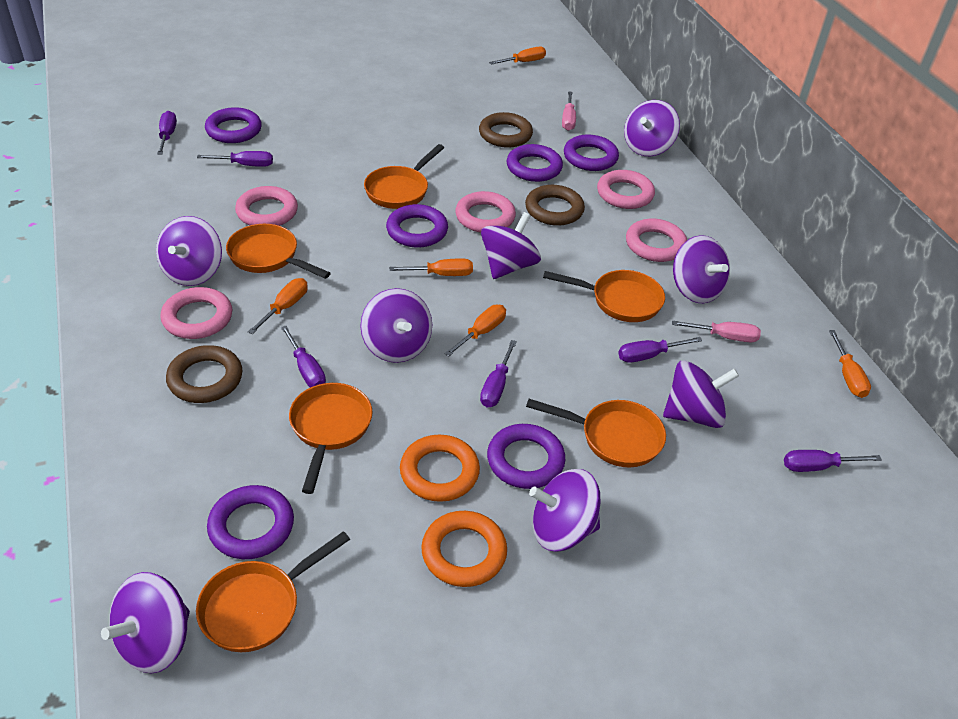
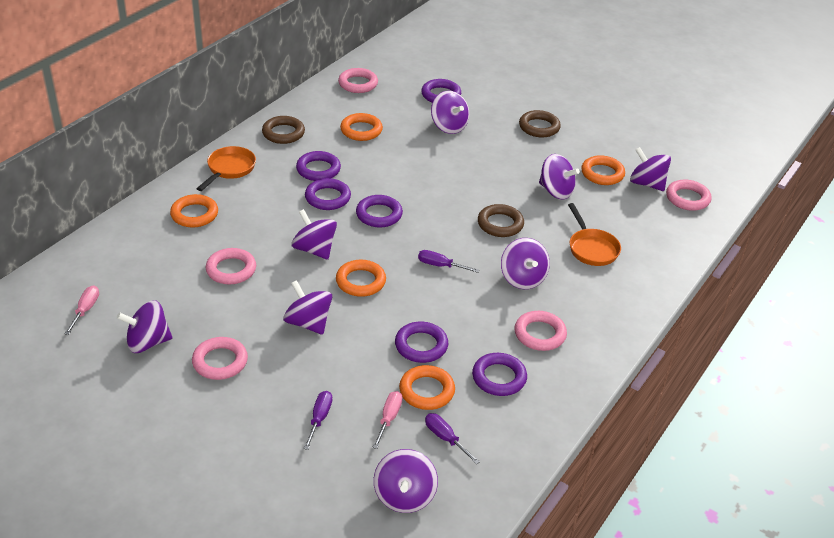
orange pan: [196,531,350,652] [226,224,331,279] [289,383,372,494] [364,144,444,209] [526,399,666,467] [543,270,665,322] = 6 -> [197,146,256,191] [568,203,621,266] = 2
orange ring: [400,435,480,502] [421,511,507,587] = 2 -> [170,194,218,228] [336,259,386,297] [340,113,383,141] [399,365,455,410] [581,155,625,185] = 5
orange screwdriver: [248,278,308,334] [389,258,473,276] [444,305,506,357] [489,46,546,65] [829,330,871,398] = 5 -> none = 0
purple screwdriver: [157,111,177,155] [197,151,273,167] [281,326,326,388] [480,340,517,407] [618,337,702,363] [784,450,882,472] = 6 -> [303,391,332,450] [418,250,479,273] [425,413,480,464] = 3

